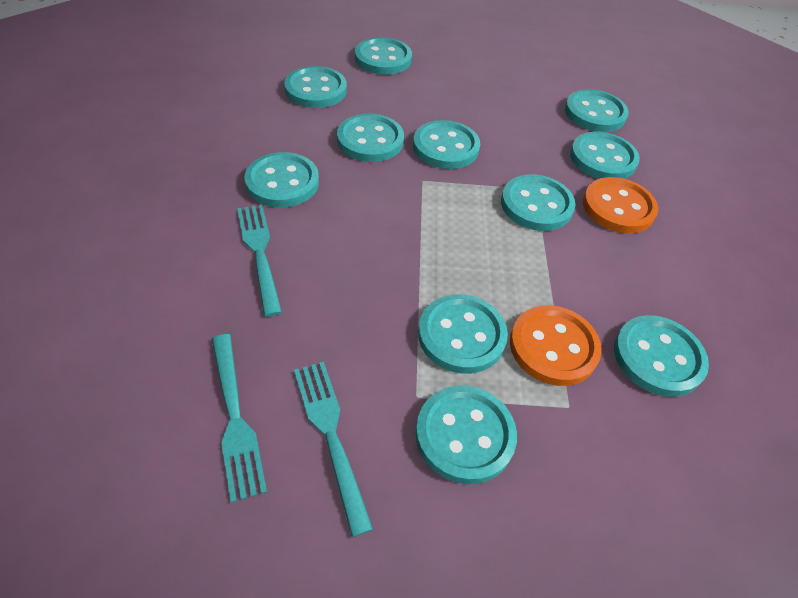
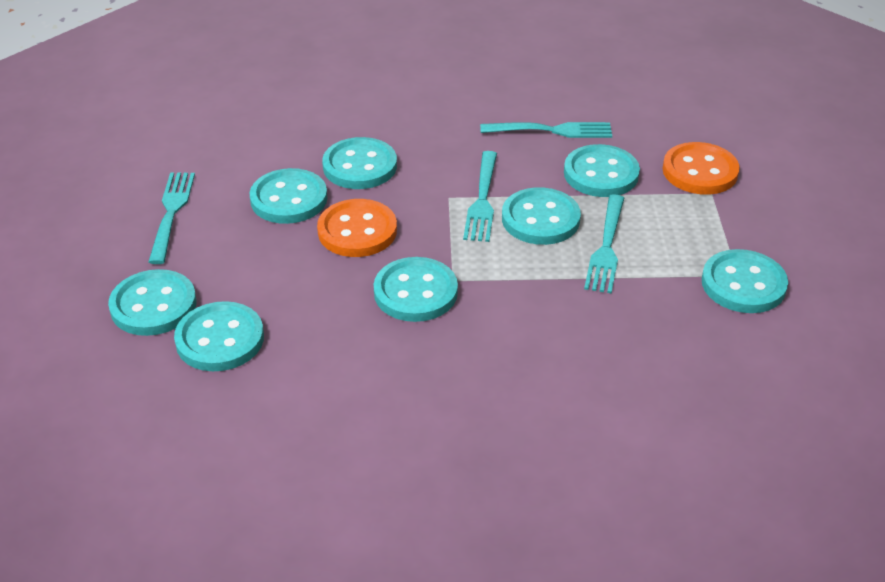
turquoise button: [244,152,319,208] [284,66,347,108] [337,114,404,162] [355,37,412,75] [413,120,480,169] [416,385,517,484] [418,294,508,374] [501,174,575,231] [565,89,629,132] [570,132,640,179] [614,315,709,397] = 11 -> [108,269,196,336] [174,301,264,371] [250,168,327,224] [322,137,397,189] [374,257,458,322] [502,187,581,245] [564,144,640,197] [702,249,788,313] = 8
turquoise fork: [212,334,267,503] [237,205,282,317] [294,362,373,537] = 3 -> [149,173,195,264] [463,151,497,242] [480,122,612,138] [584,194,624,294] = 4

